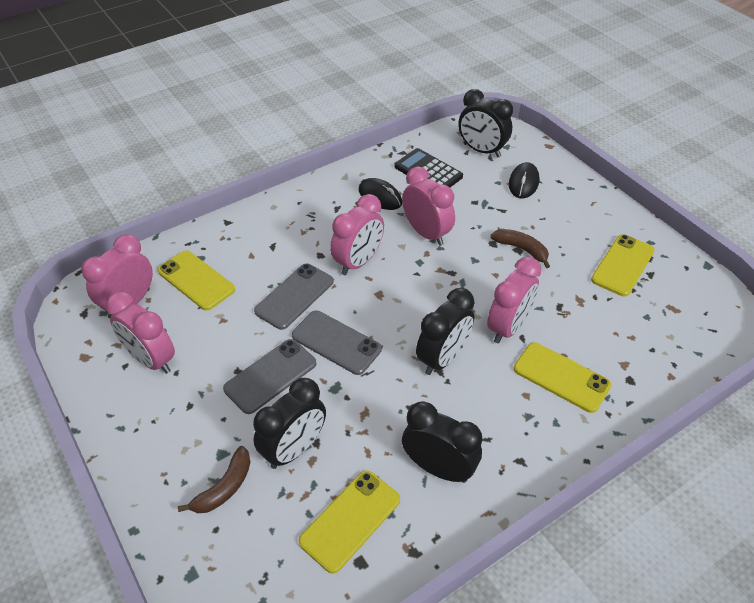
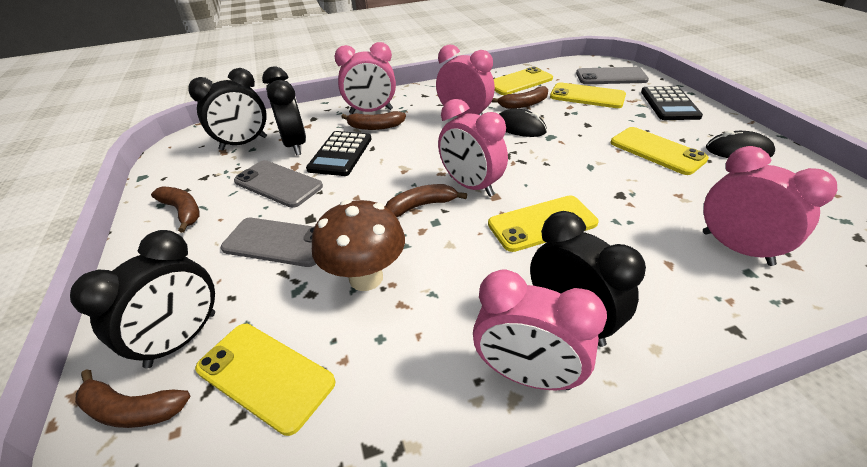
black calculator: [394,148,463,187] = 1 -> [306,131,371,176] [641,86,703,120] = 2
brown banana: [178,446,251,513] [490,229,550,268] = 2 -> [75,369,190,428] [151,186,200,233] [341,111,406,130] [385,184,467,217] [492,86,548,109] = 5
brown mushroom: none = 0 -> [312,200,405,291] = 1
yellow phone: [158,250,235,310] [298,470,400,574] [514,342,611,413] [591,234,655,296] = 4 -> [195,324,336,436] [488,196,599,252] [494,67,553,95] [550,82,626,108] [611,127,709,175] = 5

